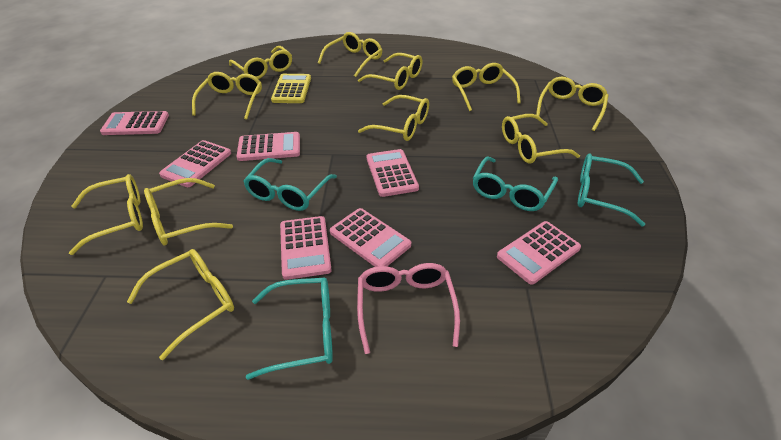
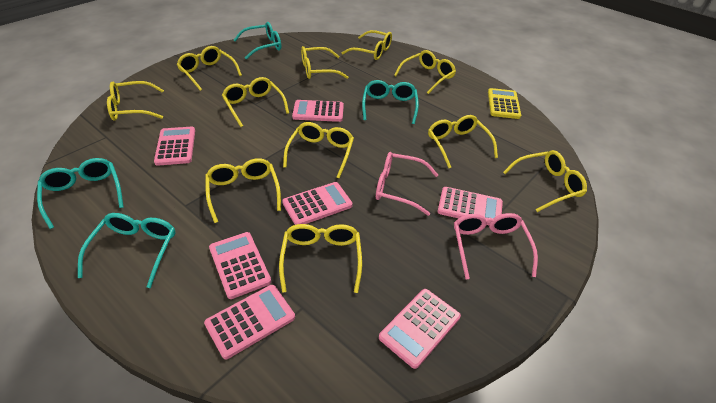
pink glasses: [357,263,460,354] = 1 -> [376,152,438,216] [454,213,538,279] = 2

